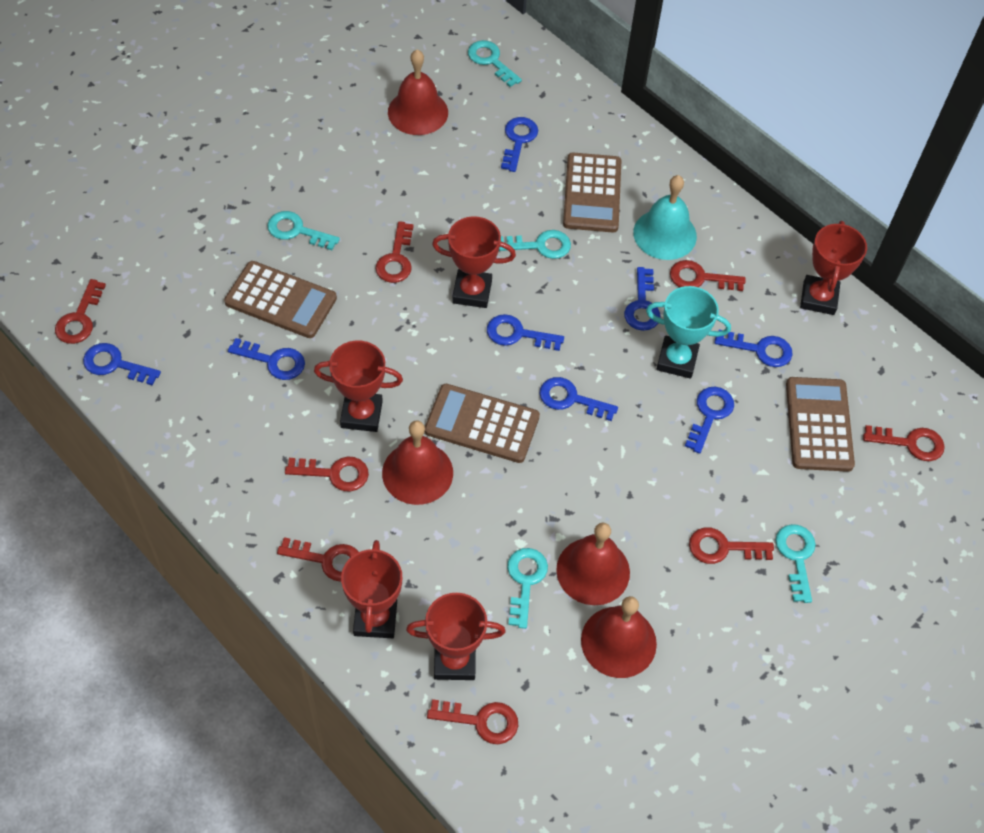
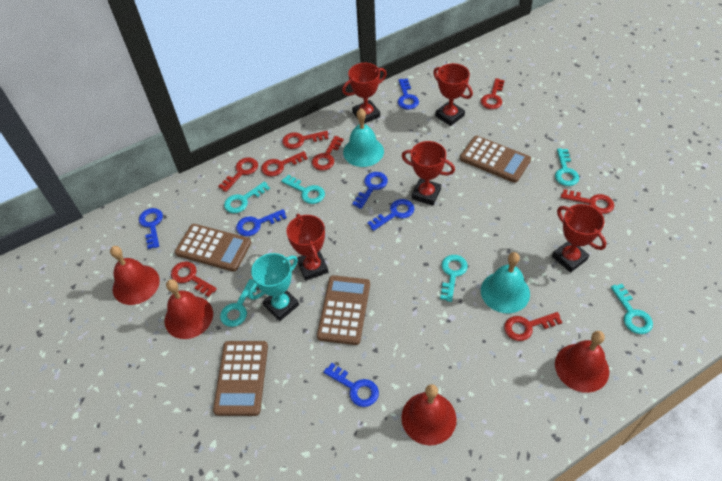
blue key: [83,343,161,385] [228,338,305,380] [487,314,564,351] [501,117,538,172] [539,377,618,421] [624,267,661,331] [685,387,734,453] [715,330,793,367] = 8 -> [139,208,163,249] [236,209,287,236] [323,363,379,407] [352,172,388,209] [367,199,415,231] [398,79,419,110] = 6
turquoise bell: [633,175,697,260] = 1 -> [343,108,384,167] [481,252,530,313] = 2
turquoise key: [267,211,340,250] [468,40,522,87] [499,230,571,259] [507,548,548,629] [775,524,816,603] = 5 -> [220,279,257,327] [224,181,270,213] [281,175,325,204] [440,255,468,302] [555,148,579,186] [611,284,653,334] = 6

